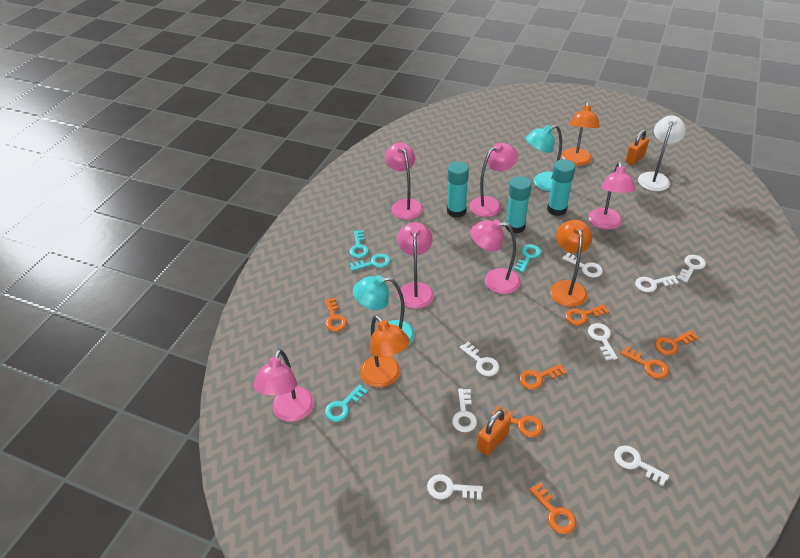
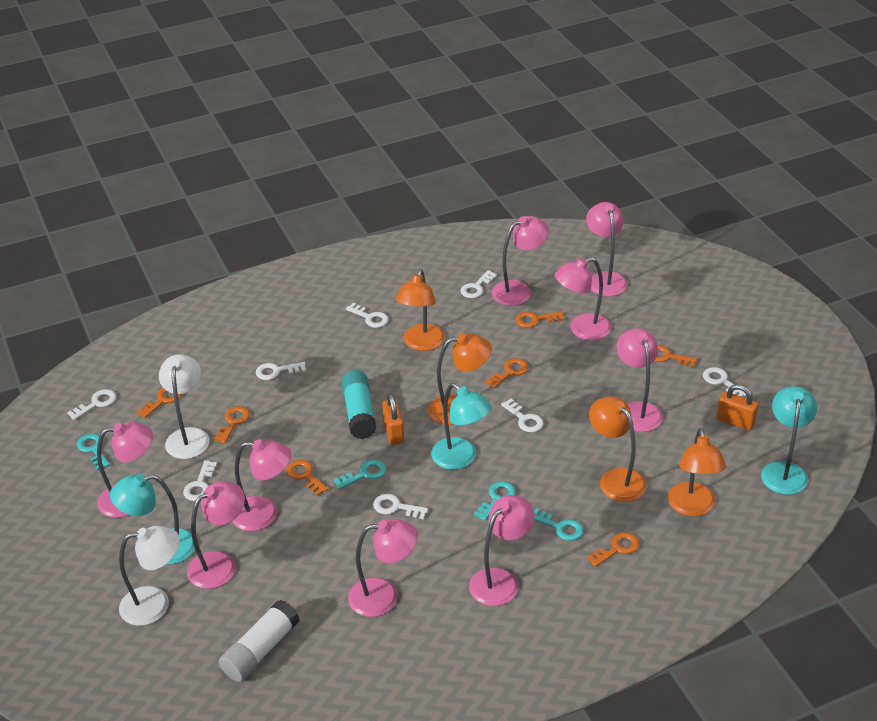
orange lamp: [360,315,410,387] [550,220,592,307] [562,102,600,166] = 3 -> [396,269,445,351] [428,334,492,425] [589,396,646,502] [668,428,726,516] = 4
pink lamp: [254,349,314,422] [385,142,423,219] [397,222,434,309] [469,143,518,217] [470,219,521,294] [589,162,636,230] = 6 -> [97,422,153,518] [187,481,245,589] [232,439,292,531] [348,519,418,617] [469,495,535,606] [492,216,549,305] [555,257,611,340] [586,202,627,296] [617,328,663,432] = 9
turquoise glue stick: [447,161,469,218] [505,176,532,234] [547,159,575,216] = 3 -> [341,370,377,439] = 1
turquoise lamp: [353,275,414,345] [526,125,562,191] = 2 -> [110,474,195,564] [431,383,492,470] [761,386,817,495] = 3
white glue stick: none = 0 -> [219,600,300,682] = 1
white lamp: [638,115,686,191] = 1 -> [119,526,180,626] [159,354,210,459] = 2

